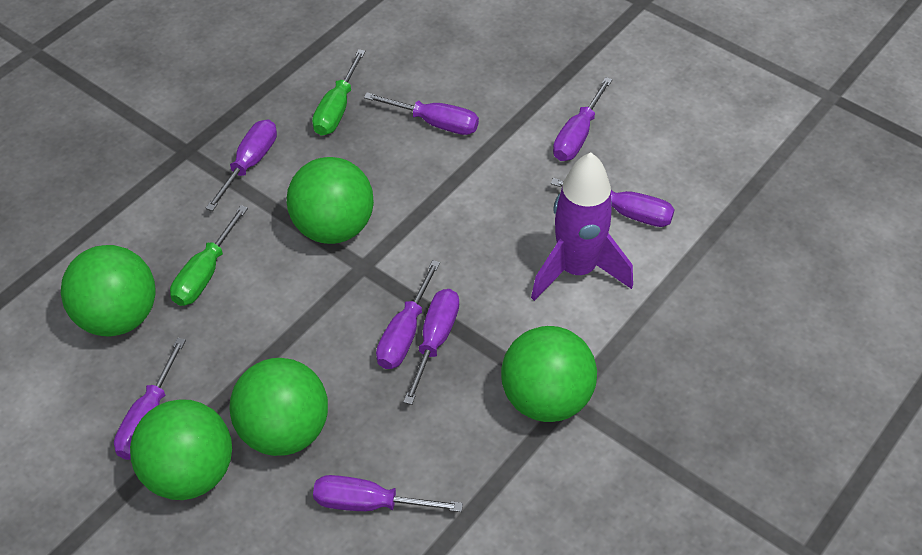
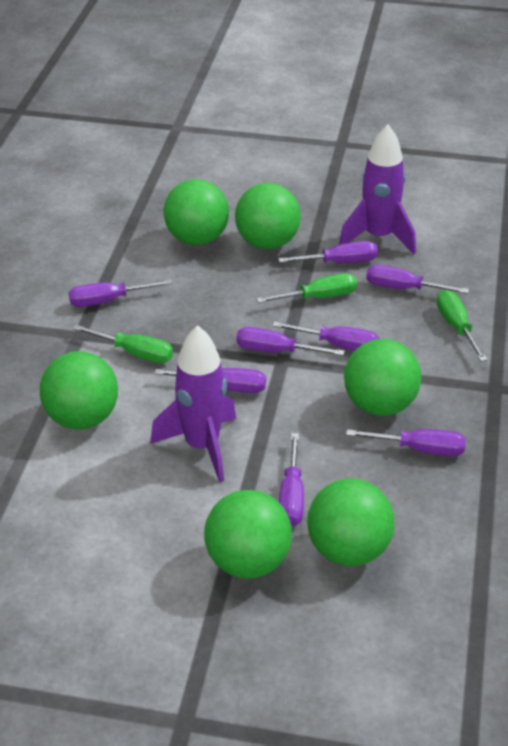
green ball: [61,245,155,337] [130,399,232,500] [229,358,328,456] [287,157,374,244] [501,326,597,422] = 5 -> [40,351,118,429] [164,179,229,245] [204,490,292,579] [235,183,301,249] [307,478,395,566] [344,339,421,416] = 6
green screwdriver: [170,205,248,306] [312,49,366,136] = 2 -> [73,325,173,363] [256,273,357,303] [437,290,487,362] = 3
purple rocket: [531,153,633,301] = 1 -> [150,325,236,482] [339,124,416,254] = 2

